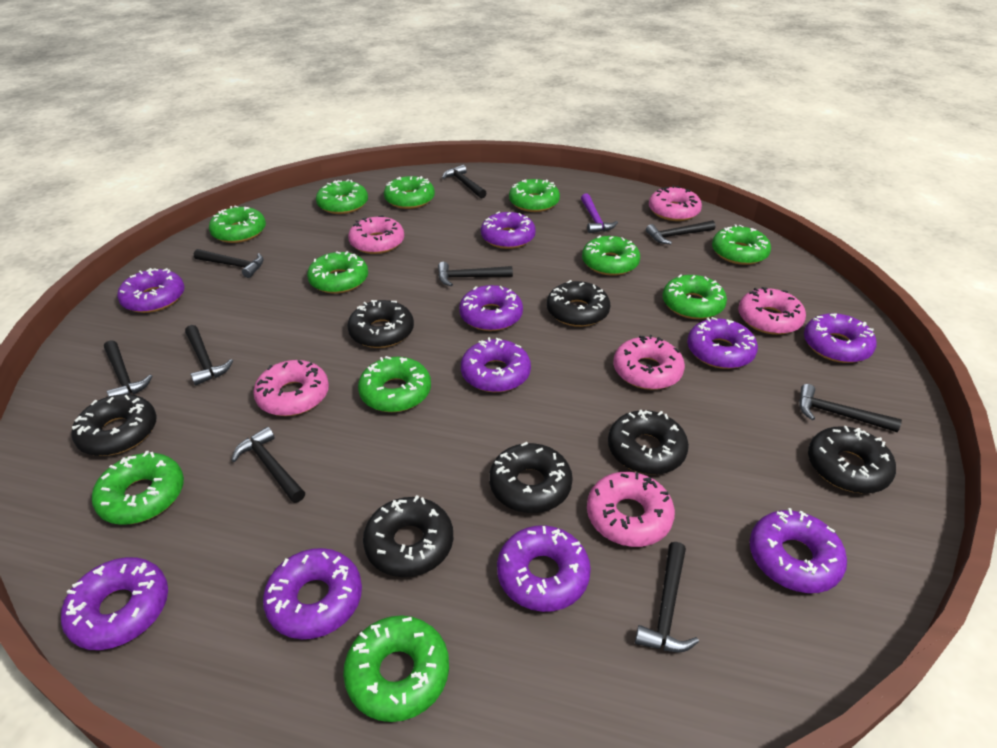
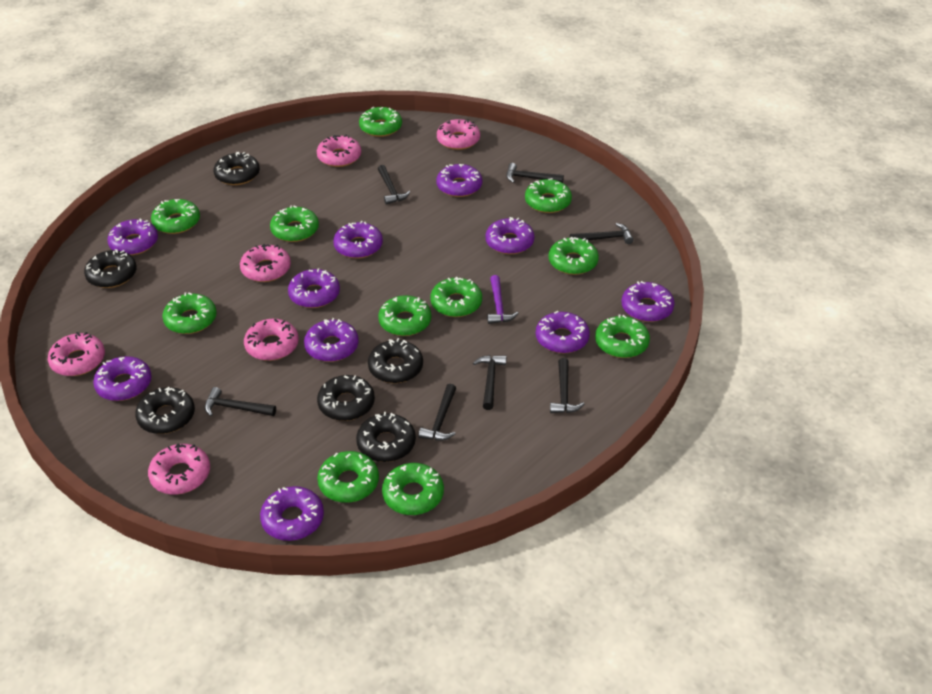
black donut: [71,394,157,456] [347,300,414,348] [363,495,453,577] [489,442,573,513] [547,280,610,327] [608,409,689,475] [808,426,896,493] = 7 -> [84,249,137,288] [135,387,195,434] [214,152,260,185] [317,375,375,421] [356,412,416,462] [368,338,423,383] = 6
black hammer: [104,340,153,397] [185,325,233,385] [194,249,264,278] [232,427,305,503] [438,262,513,286] [442,165,487,199] [635,542,699,652] [646,220,715,244] [799,384,902,432] = 9 -> [205,387,276,416] [378,165,410,205] [418,384,456,440] [473,355,507,410] [506,163,564,183] [550,358,584,413] [570,223,633,244] = 7

